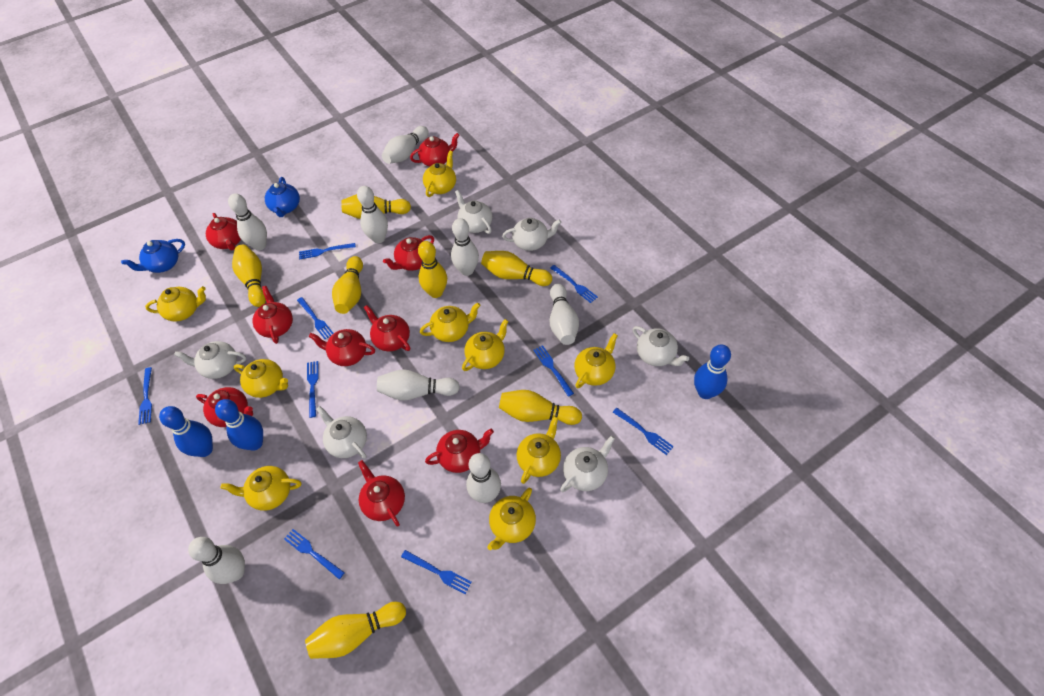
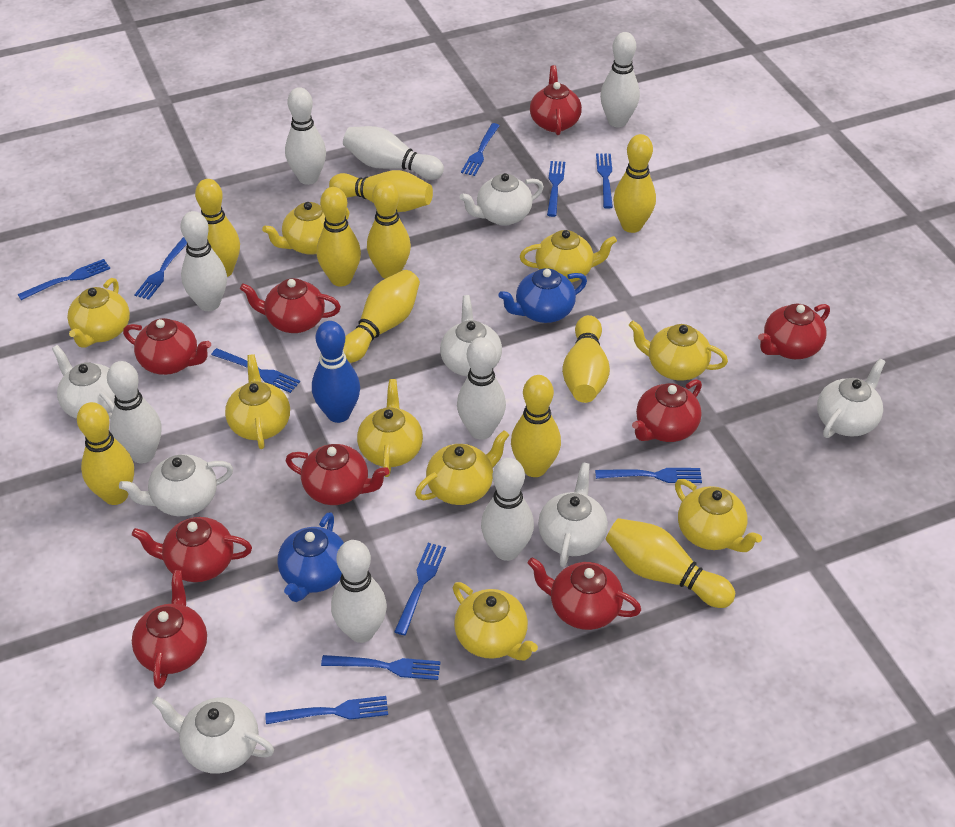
blue bowling pin: [159,406,213,457] [215,399,263,451] [694,344,731,399] = 3 -> [312,321,360,423] = 1
blue fork: [138,367,152,425] [284,529,345,579] [297,297,334,339] [299,243,356,259] [307,361,319,418] [401,550,472,594] [533,345,574,397] [550,265,598,303] [613,408,674,455] = 9 -> [18,259,110,300] [134,237,187,300] [211,348,300,393] [265,696,388,724] [321,655,440,680] [394,543,446,635] [461,123,500,176] [547,161,565,217] [595,468,702,483] [596,154,613,209] = 10
white teapot: [174,341,246,379] [316,406,367,459] [455,190,492,234] [502,218,561,251] [560,436,615,492] [633,326,689,366] = 6 -> [52,345,115,419] [119,454,233,516] [152,696,274,774] [440,295,502,377] [460,173,544,226] [538,462,608,567] [817,358,886,438] = 7
yellow bowling pin: [232,245,266,307] [305,602,406,659] [332,256,363,314] [341,194,411,219] [418,241,447,298] [481,251,552,286] [499,390,582,425] = 7 -> [77,402,134,505] [195,179,240,277] [317,187,361,287] [329,170,433,212] [343,270,420,363] [367,180,411,279] [511,375,561,477] [562,315,610,403] [606,518,735,608] [613,134,656,233] = 10

